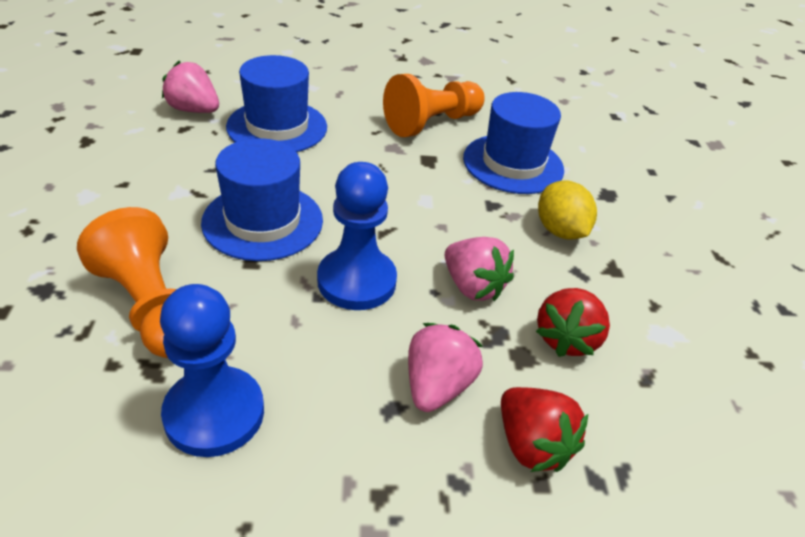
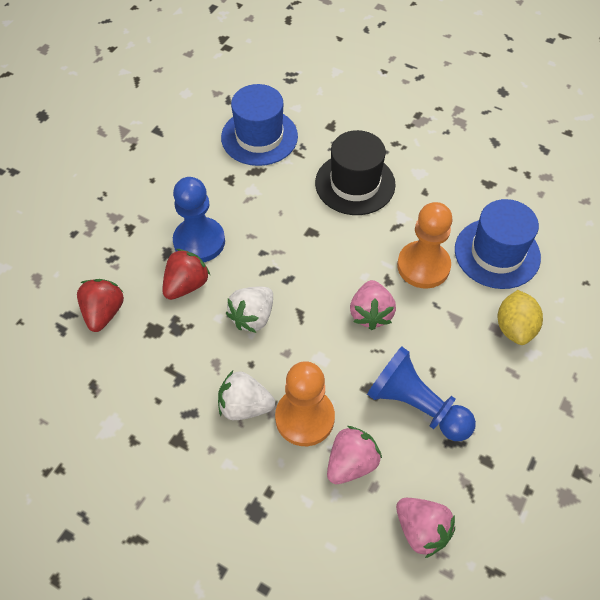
black hat: none = 0 -> [315,130,396,215] = 1
blue hat: [201,138,323,261] [226,55,327,152] [463,92,564,194] = 3 -> [221,84,298,166] [455,199,541,289] = 2
white strawberry: none = 0 -> [218,371,275,420] [226,287,273,333] = 2

